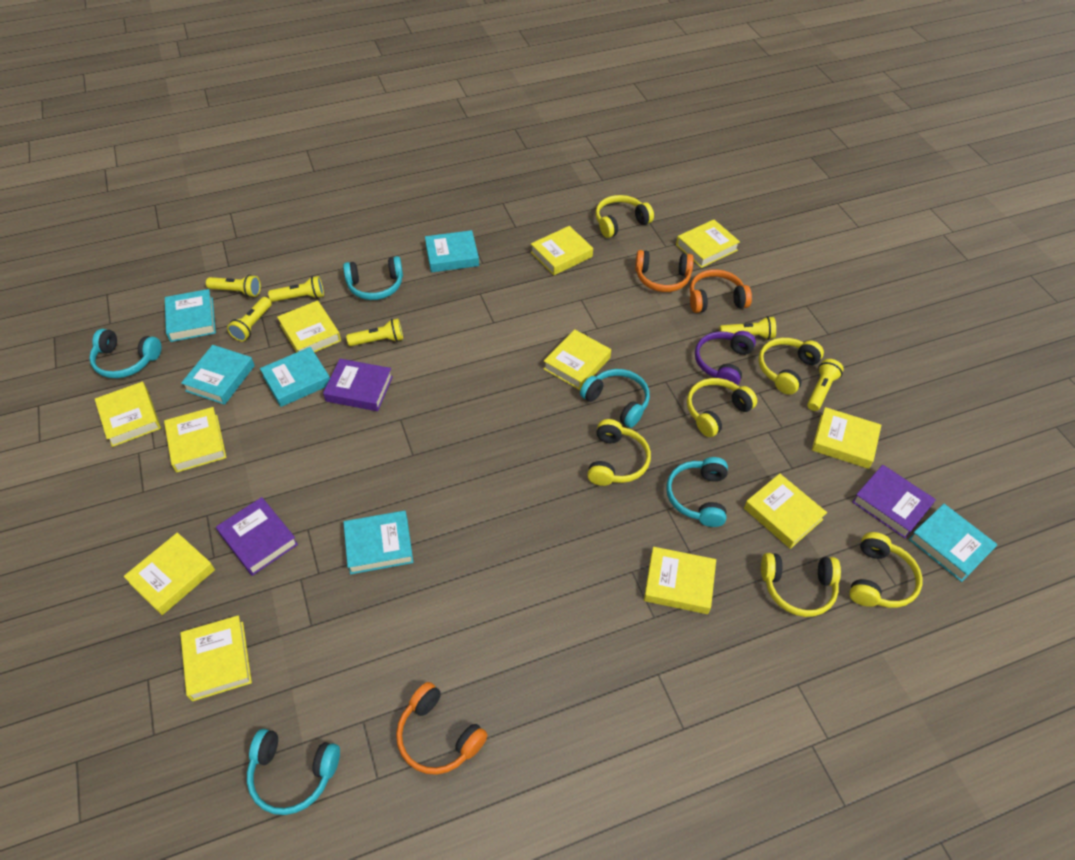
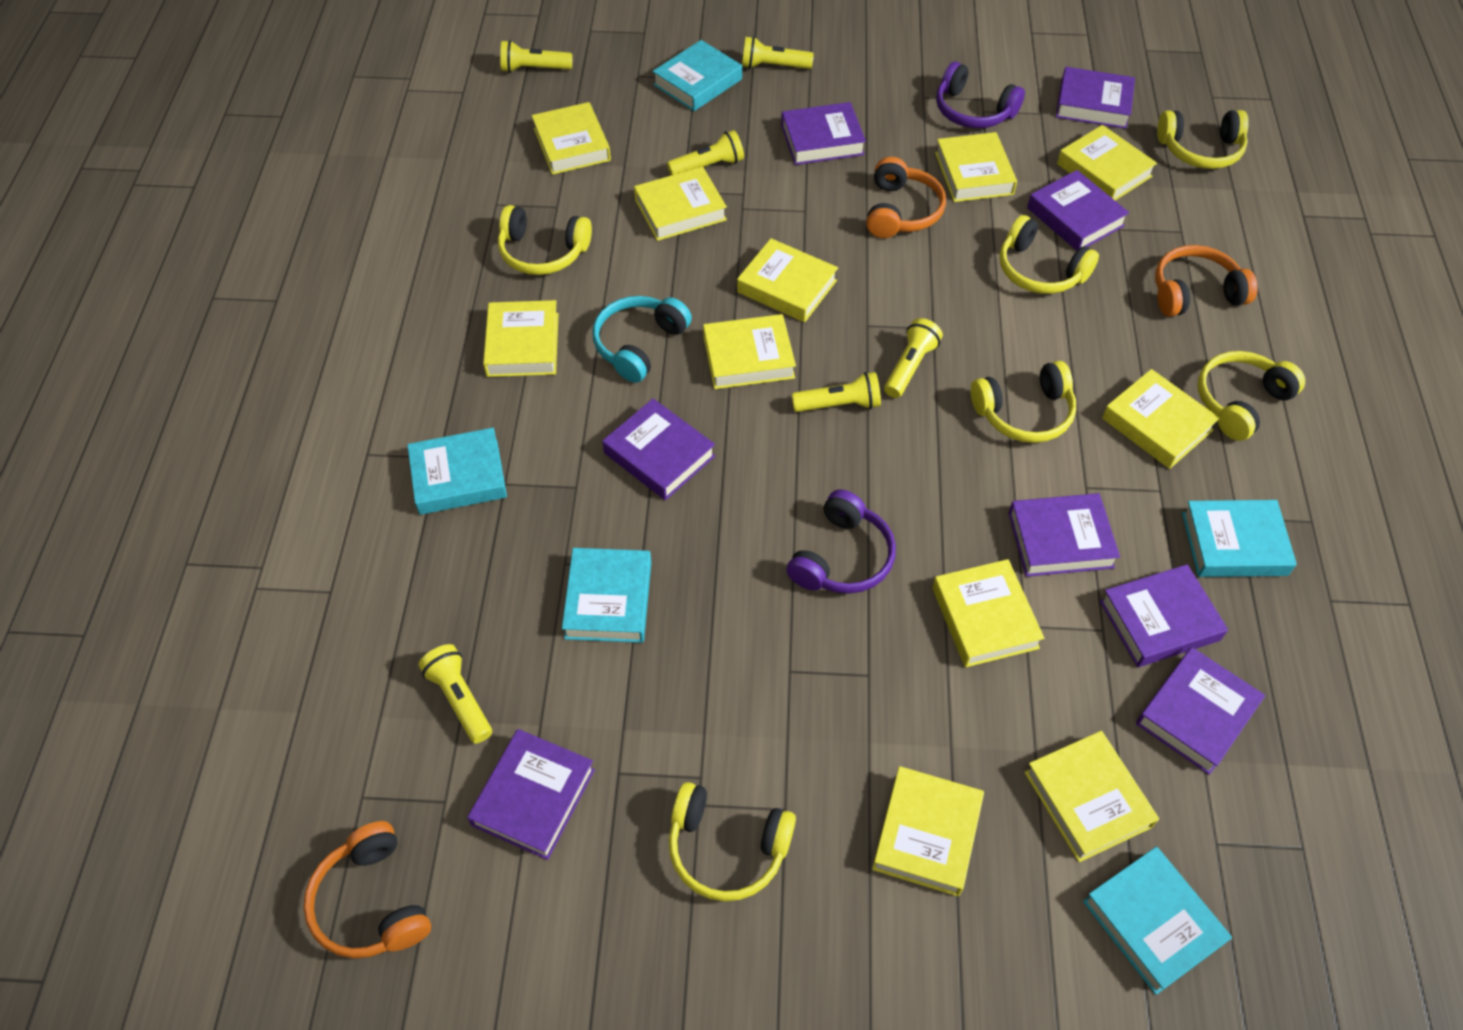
purple book: [216,497,298,576] [323,359,393,411] [852,465,936,538] = 3 -> [467,729,595,860] [602,398,715,500] [781,102,866,165] [1008,493,1120,577] [1027,170,1129,251] [1056,67,1135,129] [1100,564,1228,667] [1136,647,1265,775] = 8
purple headphones: [695,331,756,387] = 1 -> [787,489,896,594] [936,62,1025,128] = 2
turquoise book: [165,289,216,342] [181,345,255,405] [260,347,330,407] [343,511,413,574] [425,230,479,272] [909,504,998,582] = 6 -> [407,428,507,515] [562,548,651,643] [652,40,742,111] [1083,847,1232,995] [1182,500,1297,577] = 5
turquoise headphones: [89,329,161,378] [247,729,340,815] [343,256,403,300] [580,369,650,428] [666,457,728,527] = 5 -> [592,296,692,383] = 1

